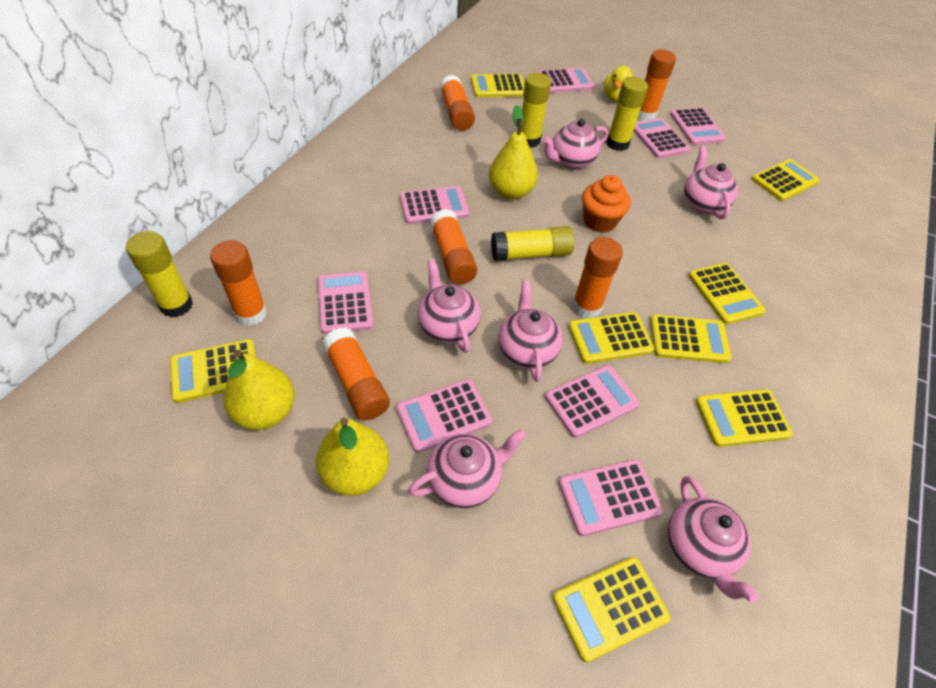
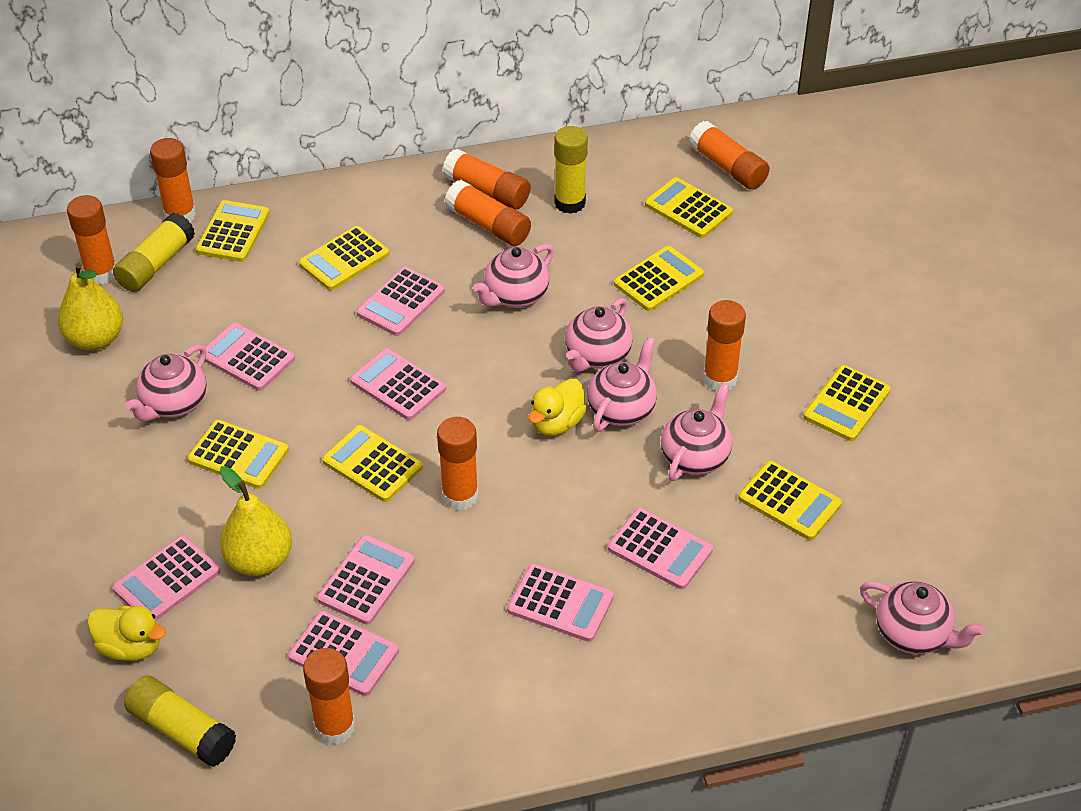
orange cupcake: [582,175,631,233] = 1 -> none = 0
orange glue stick: [210,240,267,326] [322,327,390,420] [430,209,478,285] [440,75,475,131] [572,237,623,318] [638,50,676,121] = 6 -> [67,195,116,284] [150,138,196,223] [303,648,355,745] [437,417,478,511] [443,149,530,209] [445,180,531,246] [689,121,770,190] [703,300,746,390] = 8
yellow duck: [604,66,632,102] = 1 -> [87,606,166,661] [529,378,587,436] = 2
yellow glue stick: [126,231,193,318] [491,226,575,261] [521,73,551,148] [606,77,648,151] = 4 -> [113,213,195,292] [124,675,236,767] [554,126,588,214] = 3
yellow pear: [223,350,295,430] [316,418,389,496] [489,105,538,199] = 3 -> [58,263,123,350] [220,466,292,576] = 2

